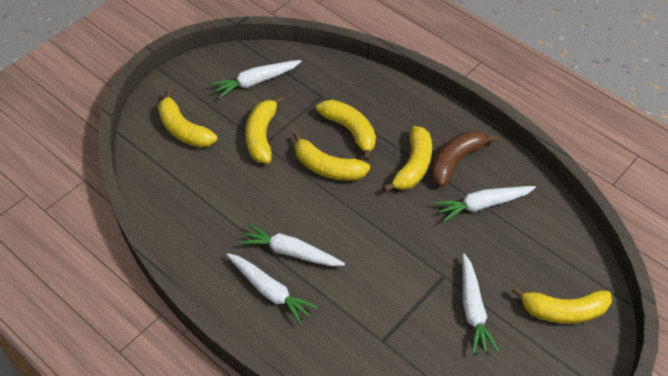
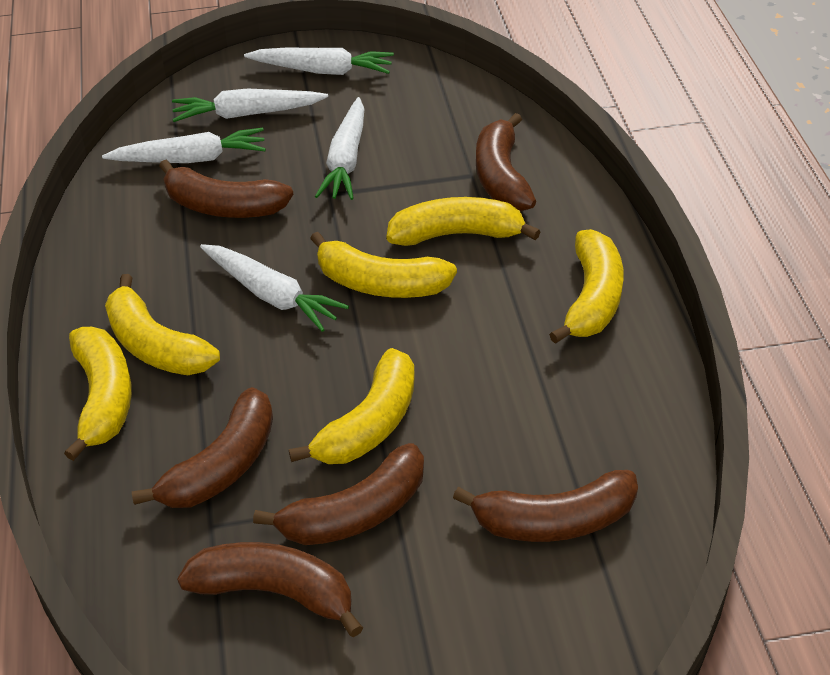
brown banana: [431,131,498,187] = 1 -> [132,387,273,508] [159,160,293,218] [177,542,363,637] [253,443,424,545] [453,470,638,542] [476,113,536,211] = 6

